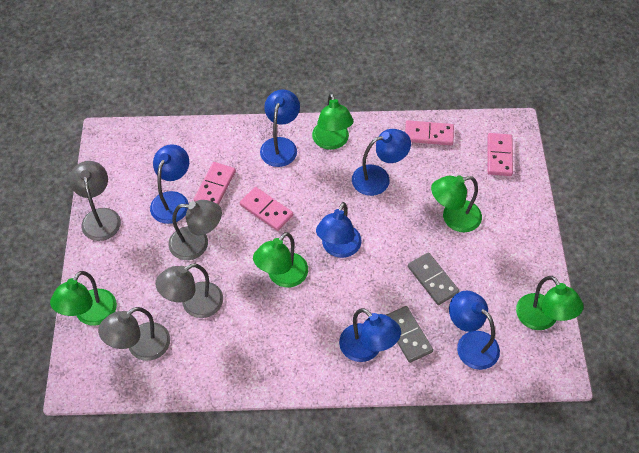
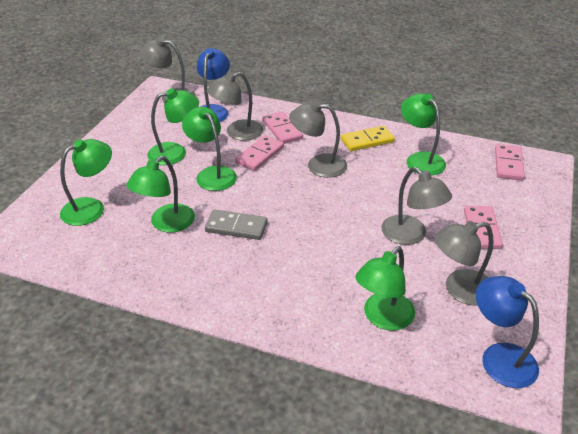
blue lamp: [150,144,189,224] [260,89,300,167] [316,202,362,258] [339,308,401,362] [352,129,411,196] [449,291,500,370] = 6 -> [197,48,230,122] [476,276,539,388] = 2
green lamp: [50,271,117,326] [253,232,308,288] [312,93,354,150] [431,175,482,232] [516,276,584,330] = 5 -> [60,139,112,226] [126,156,195,233] [147,88,199,165] [182,107,237,191] [355,246,415,330] [401,93,446,176] = 6
grey domino: [386,306,433,363] [408,252,459,305] = 2 -> [205,210,268,240] = 1
grey lamp: [69,161,121,241] [98,307,170,361] [155,263,223,318] [168,200,222,260] = 4 -> [139,37,196,103] [207,72,263,141] [289,101,347,178] [381,167,452,245] [434,221,494,306] = 5
yellow domino: none = 0 -> [341,126,395,151] = 1

